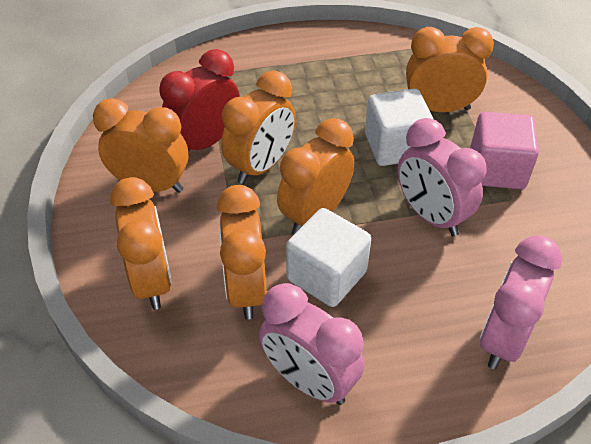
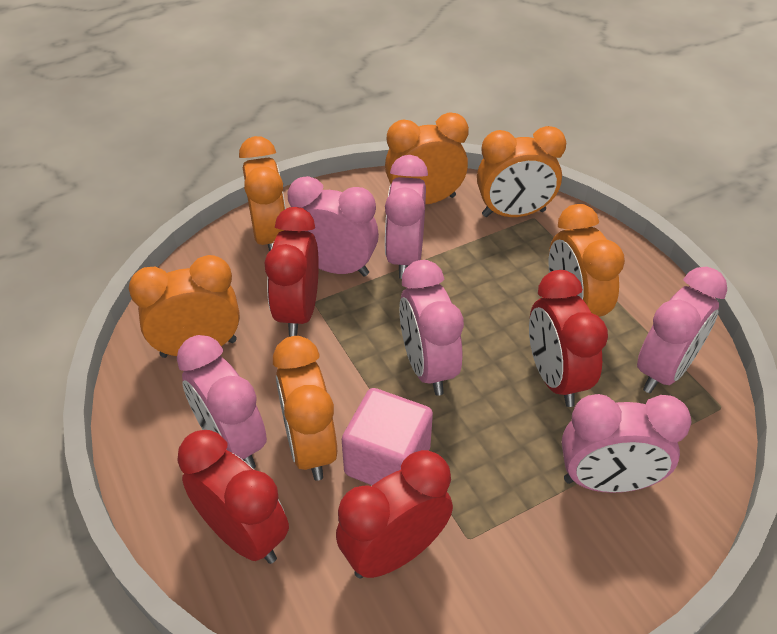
pink clock: [259,283,364,405] [398,118,486,236] [480,235,562,369] = 3 -> [177,335,267,469] [288,176,379,276] [385,155,428,279] [399,260,464,396] [562,394,691,493] [637,267,727,393] = 6
red clock: [159,49,240,152] = 1 -> [177,430,289,564] [265,207,319,337] [336,450,453,579] [529,270,608,407] = 4
white cube: [286,208,371,307] [365,89,434,166] = 2 -> none = 0

